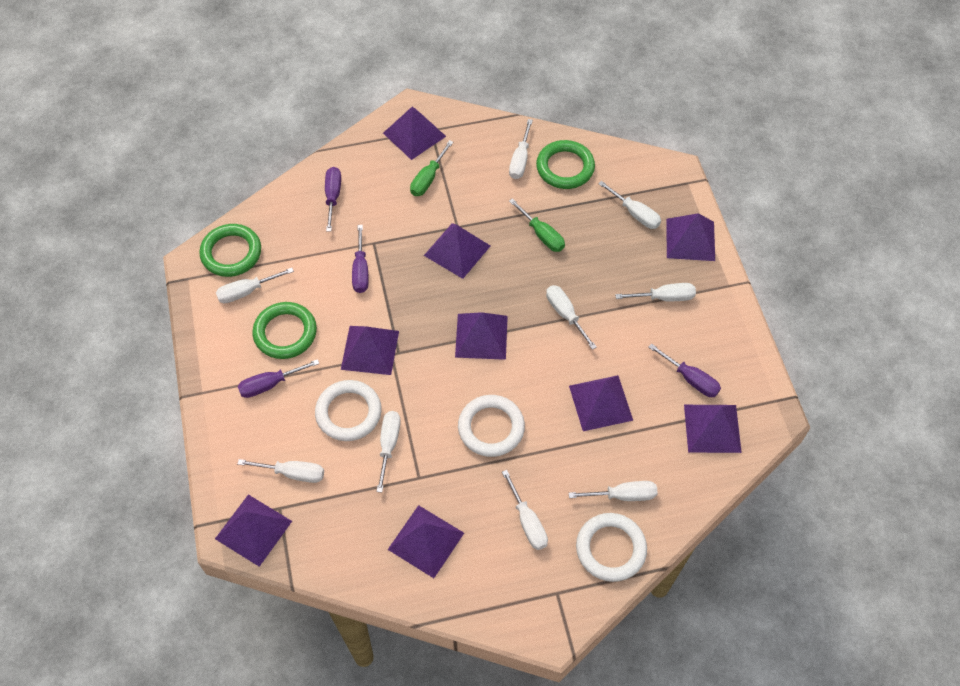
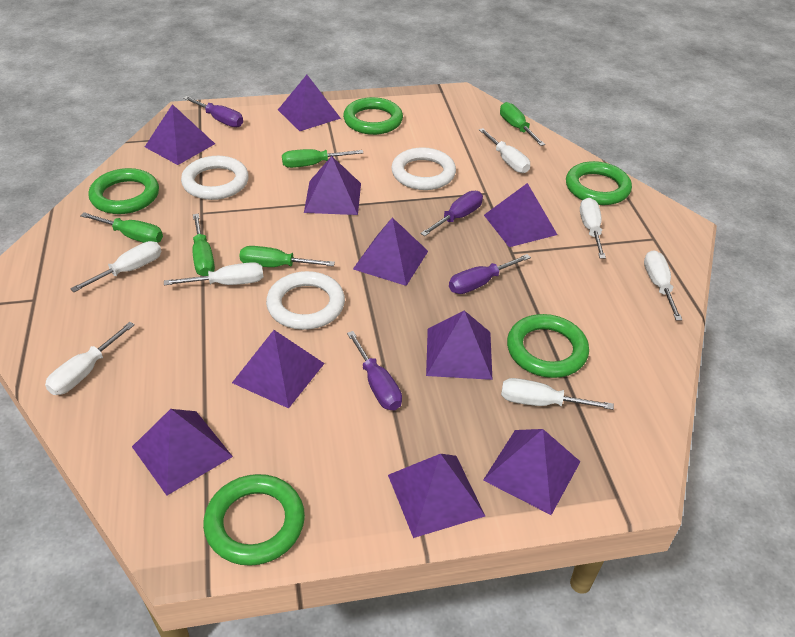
green ring: [199,224,261,277] [252,302,317,359] [536,140,595,189] = 3 -> [88,168,159,214] [203,474,305,566] [343,97,403,135] [507,314,589,378] [566,161,632,205] = 5
green screwdriver: [410,140,453,196] [509,198,565,252] = 2 -> [80,212,163,243] [193,214,215,276] [239,246,335,267] [282,149,363,168] [500,102,545,146] = 5
purple pyramid: [215,495,292,567] [341,326,399,375] [383,107,446,160] [388,505,464,578] [424,223,490,279] [455,312,508,360] [569,375,633,431] [666,214,715,261] [684,405,742,453] = 9 -> [132,409,233,496] [145,104,215,165] [232,330,325,408] [278,75,341,131] [304,156,361,215] [353,217,428,286] [388,454,485,538] [426,310,493,380] [483,429,581,515] [484,183,557,247] = 10
white screwdriver: [216,268,294,303] [238,459,324,483] [376,411,401,493] [502,470,548,550] [509,119,533,179] [546,285,597,350] [569,481,658,501] [598,181,661,229] [615,283,696,301] = 9 -> [45,322,135,395] [70,241,161,292] [164,262,263,285] [479,128,530,173] [501,378,614,410] [580,198,606,259] [644,250,682,321] = 7

